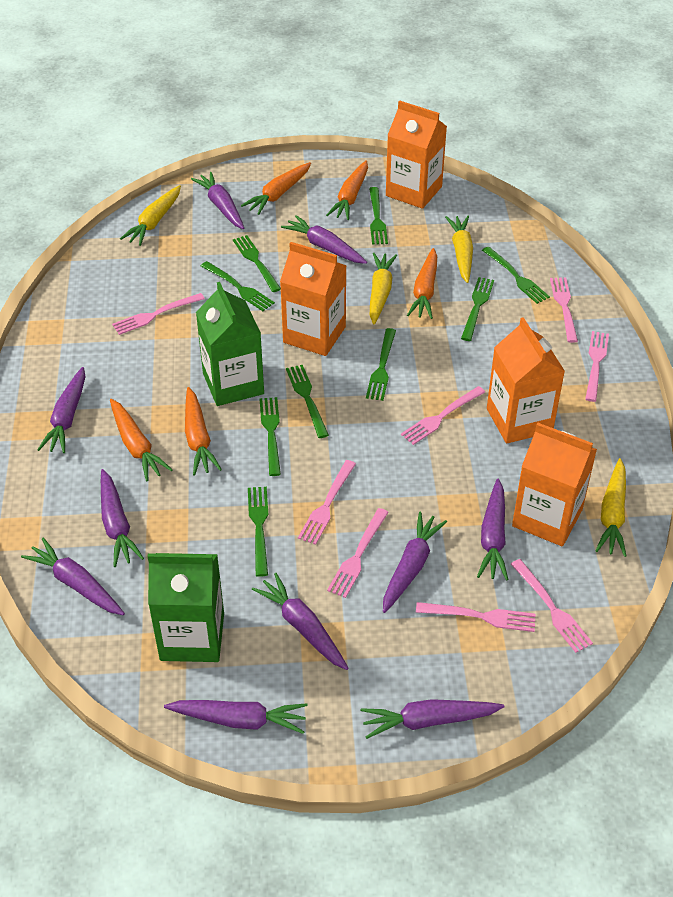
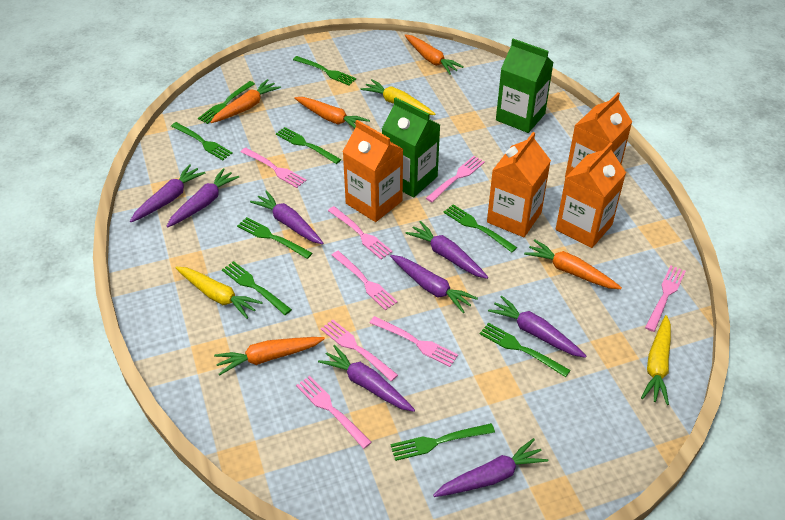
purple carrot: [21,538,125,615] [37,367,85,453] [101,469,144,567] [164,700,308,734] [191,172,244,229] [252,573,349,670] [281,215,367,264] [361,699,504,739] [383,511,447,613] [477,479,508,581] = 10 -> [130,164,205,222] [166,168,239,228] [250,190,323,244] [318,345,415,412] [390,255,478,313] [405,221,488,279] [433,438,548,497] [488,296,586,358] = 8
yellow carrot: [120,185,181,246] [370,253,397,324] [445,216,473,283] [595,458,627,557] = 4 -> [175,267,263,319] [361,79,435,115] [641,315,671,405] = 3

